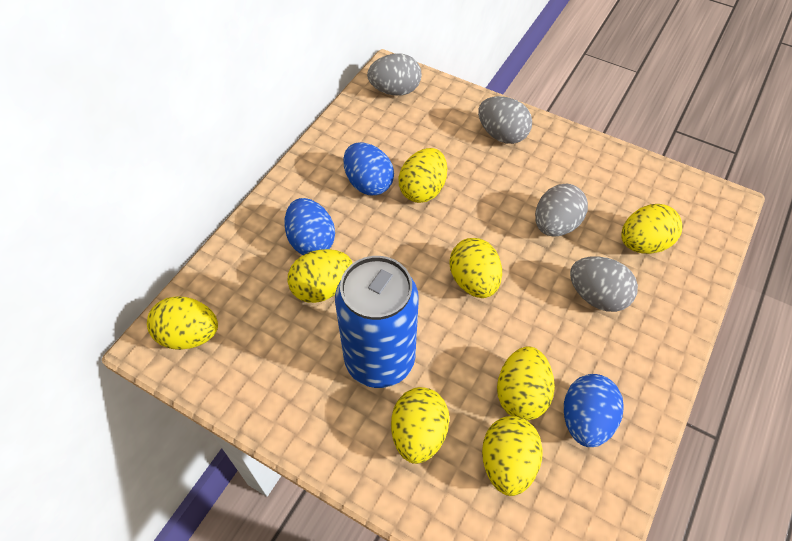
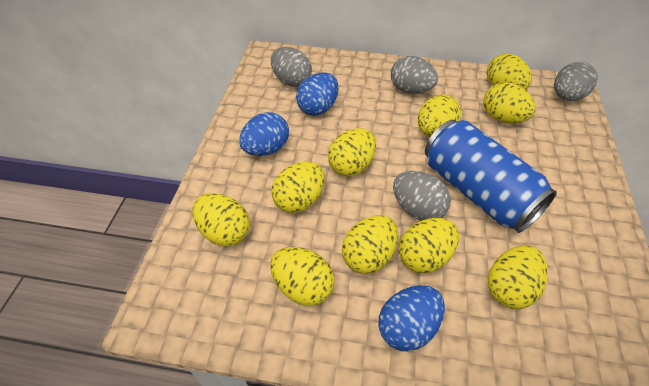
yellow egg: [147,296,218,350] [287,249,353,303] [391,387,449,464] [399,148,447,203] [449,238,502,298] [482,416,543,496] [497,346,555,420] [621,204,682,254] = 8 -> [192,193,250,247] [270,247,335,306] [272,162,325,213] [328,128,376,176] [342,215,398,274] [398,218,459,273] [418,95,461,137] [483,82,536,123] [487,54,532,90] [488,245,548,309] = 10

